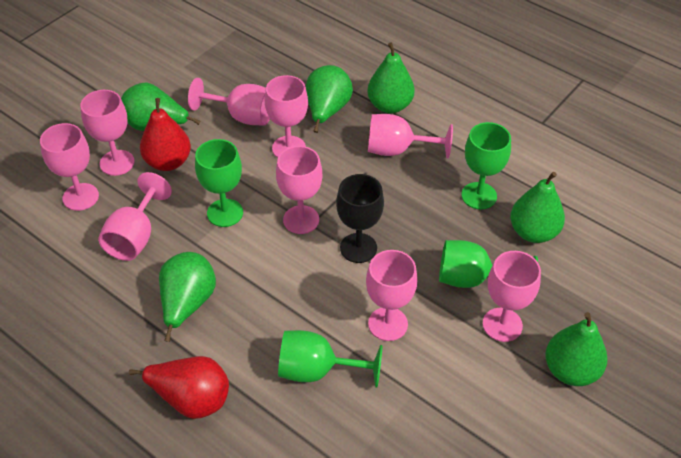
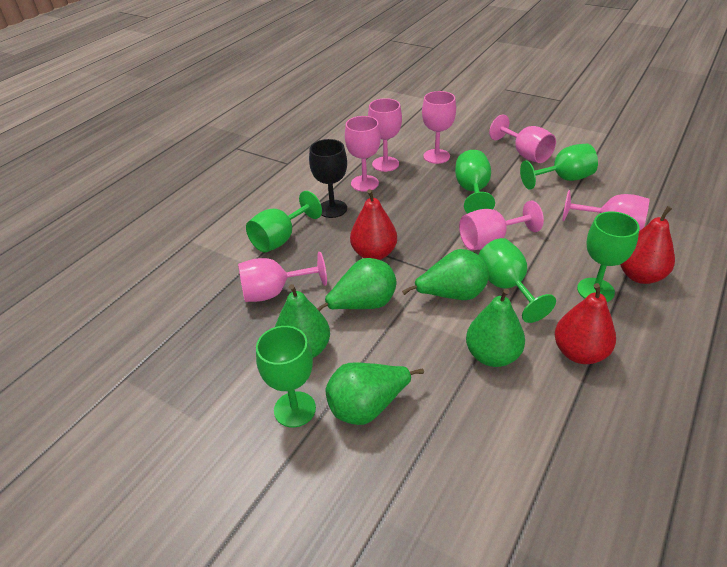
green goblet: [195,139,243,227] [278,330,382,387] [439,240,538,288] [461,122,511,209] = 4 -> [246,191,322,253] [256,326,316,427] [455,150,495,214] [478,238,556,323] [520,144,598,190] [577,211,640,302] = 6
green pear: [121,82,200,131] [159,252,216,342] [306,65,353,133] [367,42,415,113] [510,172,565,243] [545,312,608,386] = 6 -> [275,284,330,358] [317,258,397,311] [325,362,424,425] [402,249,489,300] [466,289,525,367] = 5
pink goblet: [40,123,99,211] [80,90,135,176] [98,172,172,261] [188,78,270,126] [265,75,308,158] [276,146,322,234] [366,250,418,341] [368,114,453,159] [483,251,541,342] = 9 -> [238,252,327,302] [345,116,381,192] [368,98,402,172] [422,91,456,164] [459,201,544,250] [489,115,556,163] [562,190,649,231] = 7
red pear: [129,356,229,419] [140,98,191,171] = 2 -> [350,189,397,260] [554,283,616,364] [620,206,675,284] = 3

